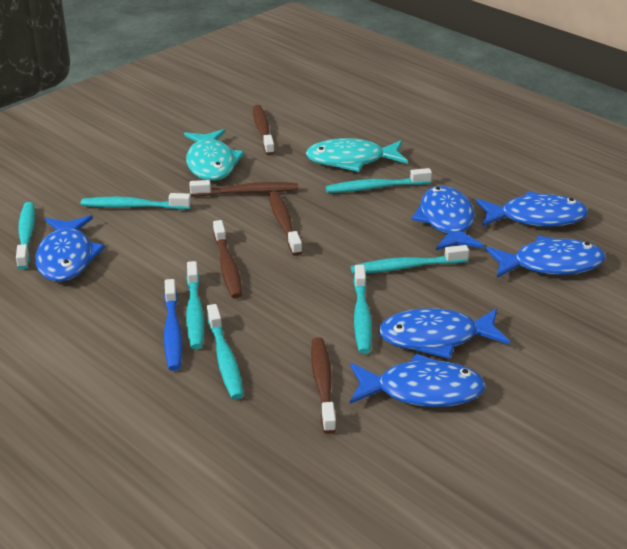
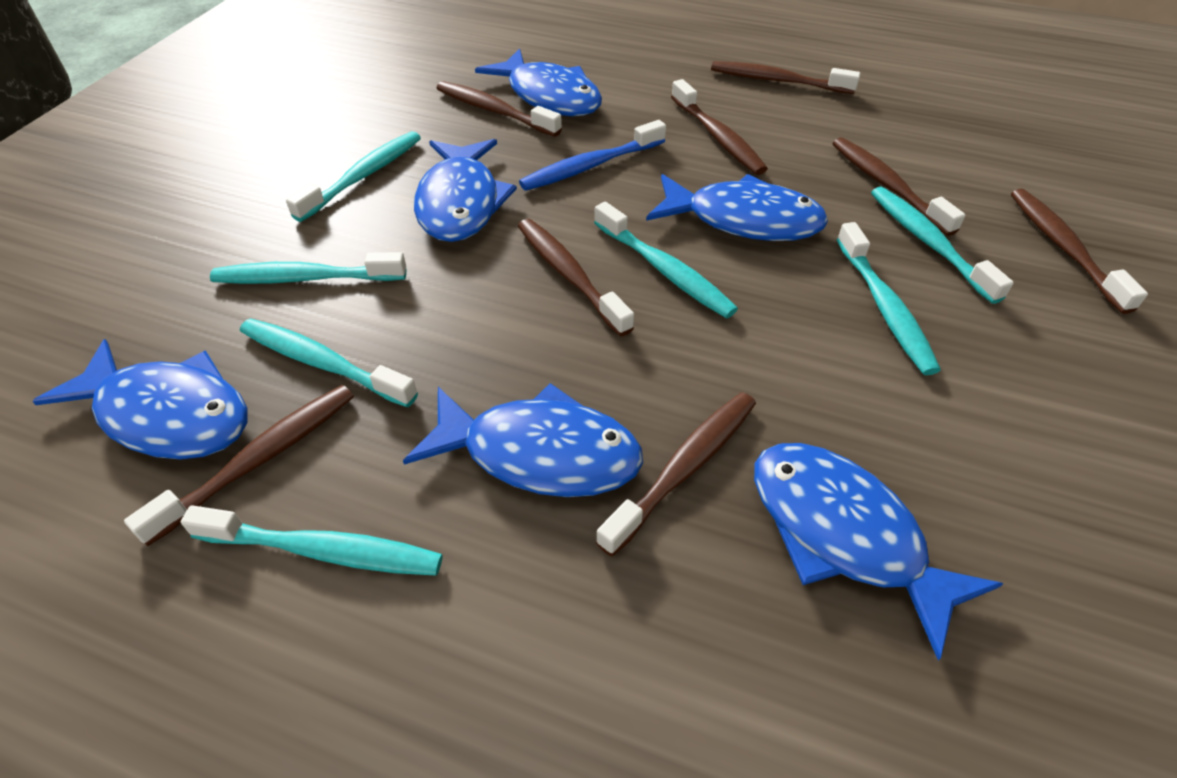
brown toothbrush: [189,180,298,196] [213,220,242,299] [253,105,275,155] [269,191,302,256] [311,337,336,434] = 5 -> [124,385,354,546] [436,81,562,137] [518,219,634,337] [596,392,756,556] [671,79,768,175] [711,61,860,94] [832,137,965,236] [1011,189,1148,314] = 8
turquoise fish: [184,129,244,181] [306,138,408,172] = 2 -> none = 0

